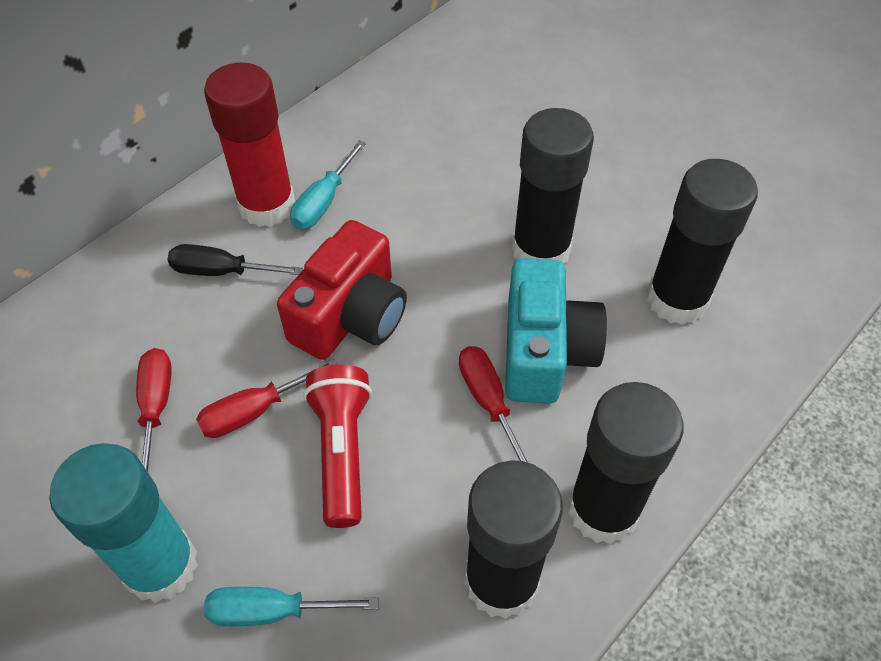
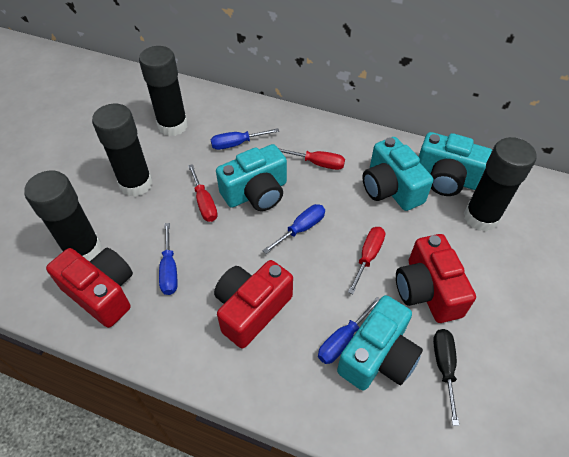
blue screwdriver: none = 0 -> [159,223,178,295] [211,128,279,150] [262,204,325,254] [318,297,380,364] = 4
red camera: [277,220,407,360] = 1 -> [46,248,133,328] [214,260,293,349] [396,234,476,323] = 3
red flashlight: [303,364,372,528] = 1 -> none = 0
red glue stick: [204,63,295,227] = 1 -> none = 0
turquoise camera: [505,258,607,404] = 1 -> [216,144,287,211] [337,295,423,390] [362,137,433,211] [419,132,492,196] = 4
turquoise glue stick: [49,443,198,603] = 1 -> none = 0
turquoise screwdriver: [204,587,379,626] [290,140,366,230] = 2 -> none = 0

